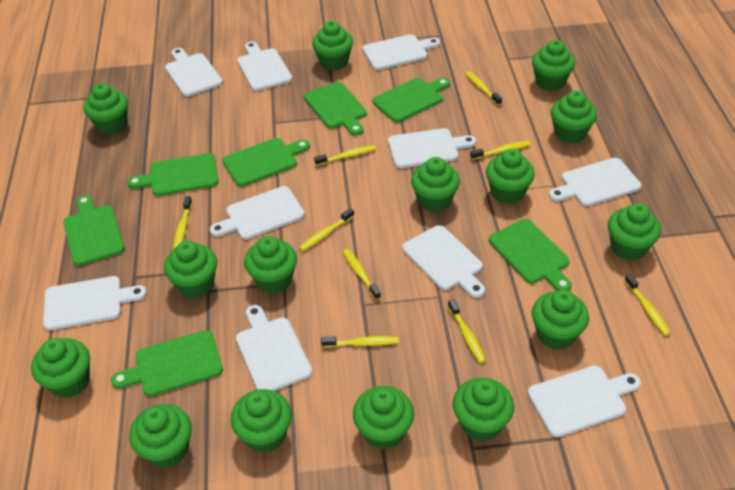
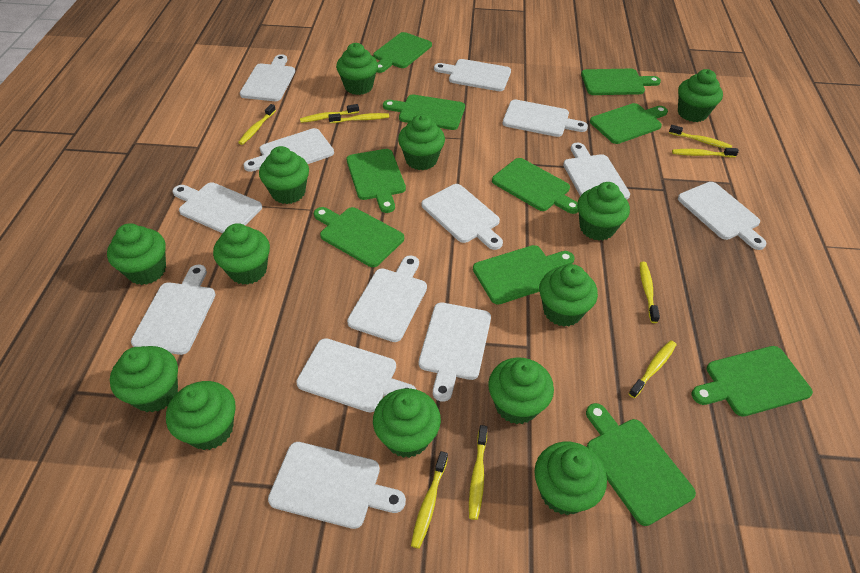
green cupcake: [31,338,90,398] [84,83,128,135] [130,404,192,468] [164,241,217,298] [231,389,292,453] [244,236,297,294] [312,21,353,71] [353,386,414,450] [411,157,460,212] [453,378,514,441] [486,149,535,204] [532,40,575,91] [532,290,589,350] [551,90,597,144] [608,203,661,261] = 15 -> [107,223,166,285] [110,346,178,413] [166,381,236,450] [213,223,270,285] [259,146,309,204] [336,43,378,95] [373,388,441,458] [398,114,445,170] [488,358,554,424] [534,442,607,515] [539,264,598,327] [577,182,630,241] [678,69,723,122] = 13
green cutting board: [63,195,125,266] [111,330,223,396] [127,153,219,196] [223,138,310,187] [304,82,367,136] [373,78,450,122] [489,219,572,291] = 7 -> [314,207,404,267] [347,149,406,213] [373,32,432,73] [383,94,465,130] [473,245,575,305] [492,158,578,214] [581,69,661,95] [586,403,696,526] [590,103,668,144] [692,346,813,417] = 10
white cutting board: [43,276,147,330] [165,48,223,97] [210,186,305,239] [236,305,312,391] [237,42,292,91] [362,34,440,70] [388,128,476,168] [402,225,485,298] [528,366,641,437] [549,158,641,206] = 10 -> [131,265,216,355] [172,182,262,233] [240,54,295,101] [243,128,334,172] [268,442,406,529] [296,338,416,413] [347,255,427,342] [419,302,491,402] [422,184,503,250] [434,59,511,91] [503,100,588,137] [563,143,630,200] [678,182,766,250] = 13

